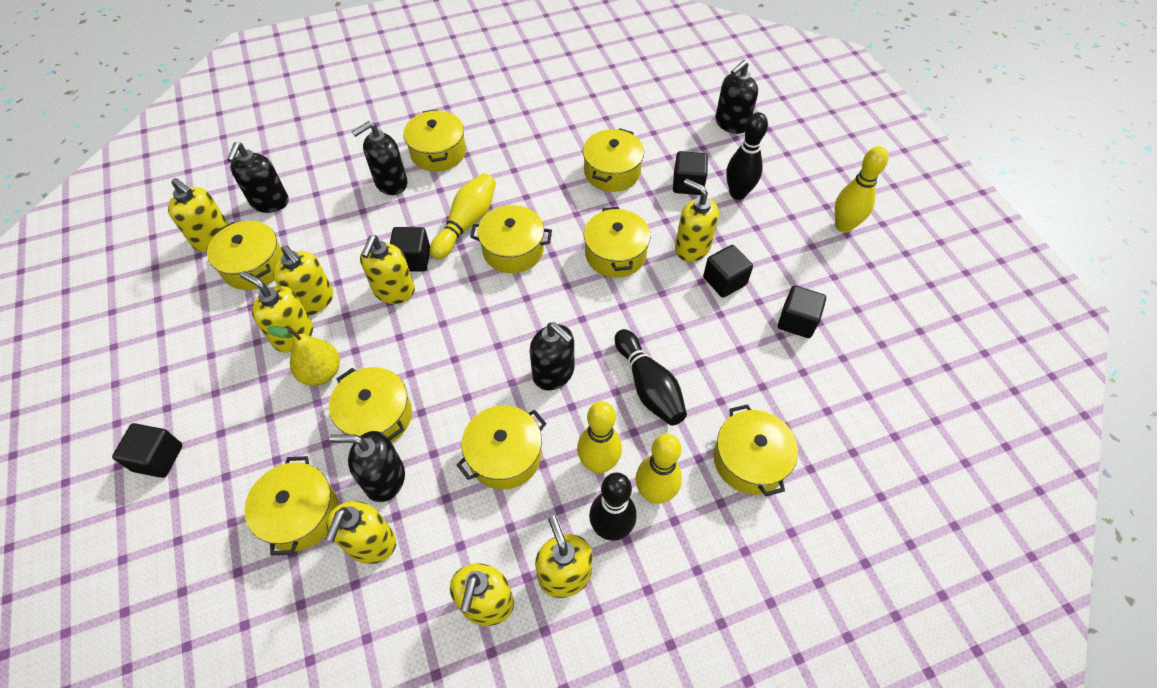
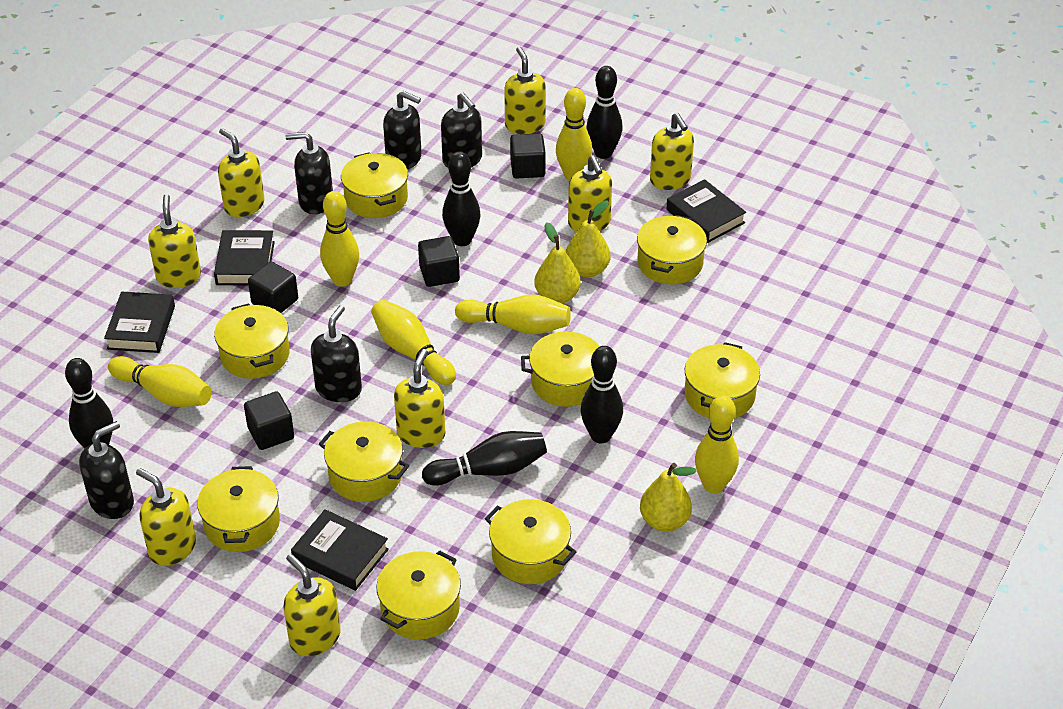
black book: none = 0 -> [104,292,175,353] [214,230,275,285] [291,509,389,591] [666,179,746,243] = 4
black bowling pin: [589,473,637,541] [615,329,687,426] [726,112,768,200] = 3 -> [65,358,113,448] [422,431,547,486] [442,151,481,246] [581,346,623,443] [586,66,623,159] = 5
black cube: [112,423,183,478] [390,227,430,272] [673,151,708,195] [703,245,753,298] [778,285,826,338] = 5 -> [244,391,294,450] [248,262,298,313] [418,236,460,287] [510,133,546,179] = 4
yellow bowling pin: [430,173,496,259] [577,401,622,474] [636,434,682,504] [835,146,888,233] = 4 -> [108,356,212,407] [320,191,359,287] [371,300,456,385] [455,295,571,334] [556,88,592,181] [695,395,739,494] = 6
yellow pear: [266,326,340,386] = 1 -> [534,222,581,304] [565,200,610,277] [640,463,697,532] = 3

